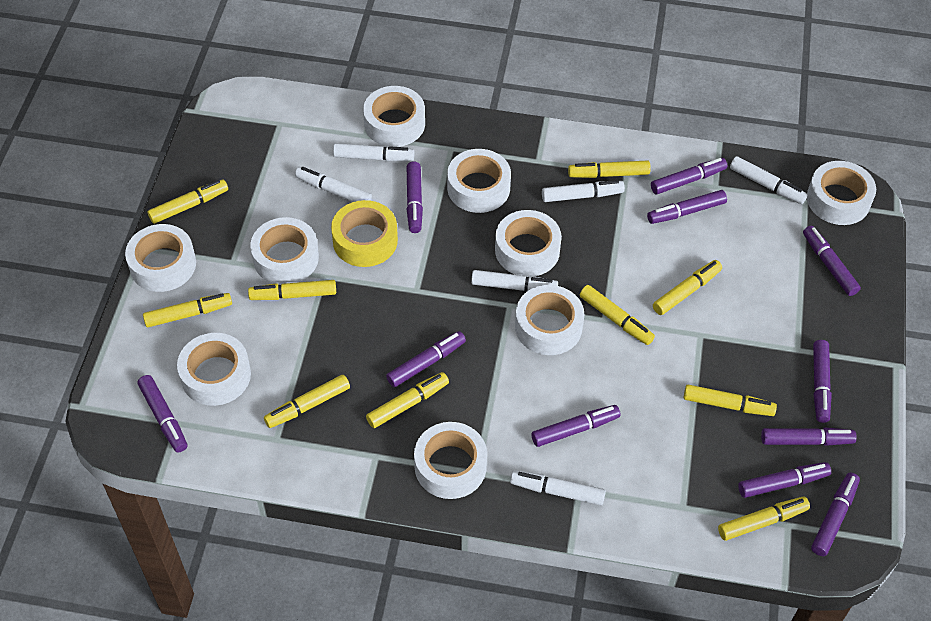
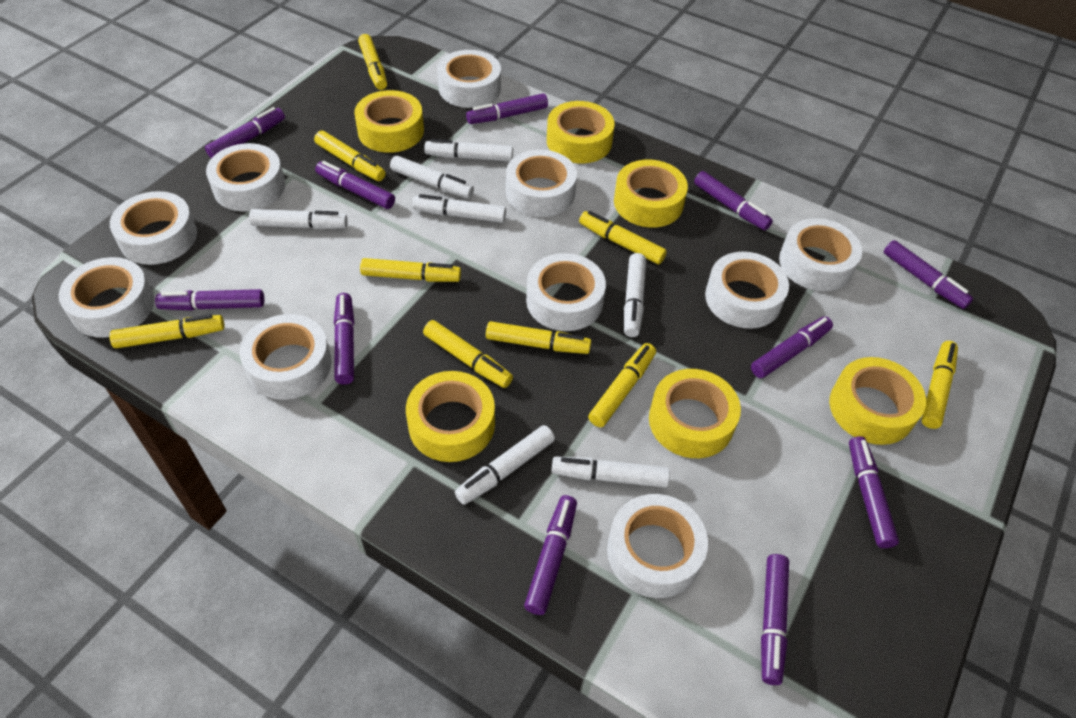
white marker: [295,166,372,202] [333,143,414,162] [471,270,558,291] [510,470,606,505] [542,180,625,202] [730,156,808,204] = 6 -> [249,209,348,229] [390,156,474,198] [412,194,506,223] [424,139,513,162] [455,425,555,505] [552,457,670,488] [624,253,646,337] = 7
white tape: [125,224,196,292] [177,333,251,406] [250,217,319,285] [363,86,425,147] [414,422,487,499] [447,149,511,213] [495,210,562,277] [515,285,584,355] [807,161,876,225] = 9 -> [59,257,154,338] [110,191,197,265] [206,143,285,211] [240,314,332,400] [437,50,501,108] [506,149,577,217] [526,253,606,331] [607,494,708,598] [705,252,789,329] [779,218,862,291] = 10
yellow marker: [143,293,232,327] [147,179,228,224] [248,280,336,300] [264,375,350,428] [366,372,449,428] [568,160,651,178] [580,285,655,345] [653,260,722,315] [684,385,777,416] [718,497,810,541] = 10 -> [109,314,225,348] [314,131,386,181] [358,34,387,90] [360,258,461,282] [423,320,513,388] [486,321,591,354] [579,211,667,264] [588,343,656,427] [921,341,958,429] = 9
yellow tape: [331,200,398,267] = 1 -> [354,90,424,153] [406,371,495,462] [547,101,615,164] [614,160,688,228] [649,369,741,458] [829,357,926,445] = 6

